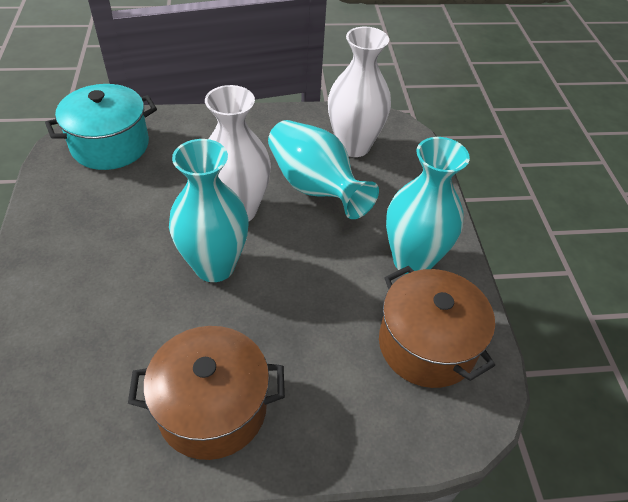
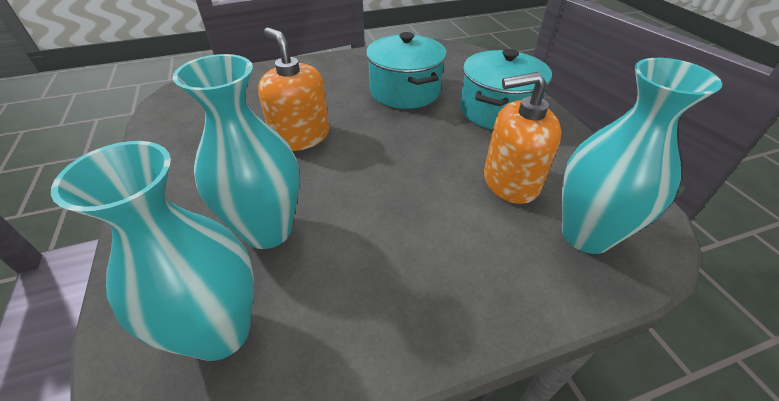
brown pot: [128,326,285,460] [379,266,495,388] = 2 -> none = 0
orange soap dispenser: none = 0 -> [258,28,329,151] [484,72,562,204] = 2
turquoise pot: [45,84,157,170] = 1 -> [366,32,447,109] [460,49,552,130] = 2
white vase: [205,85,271,222] [328,27,391,157] = 2 -> none = 0

